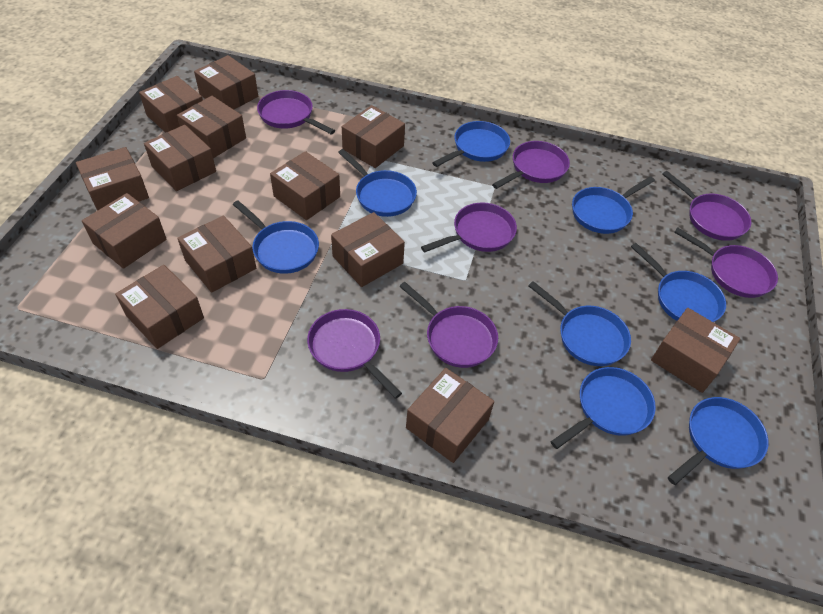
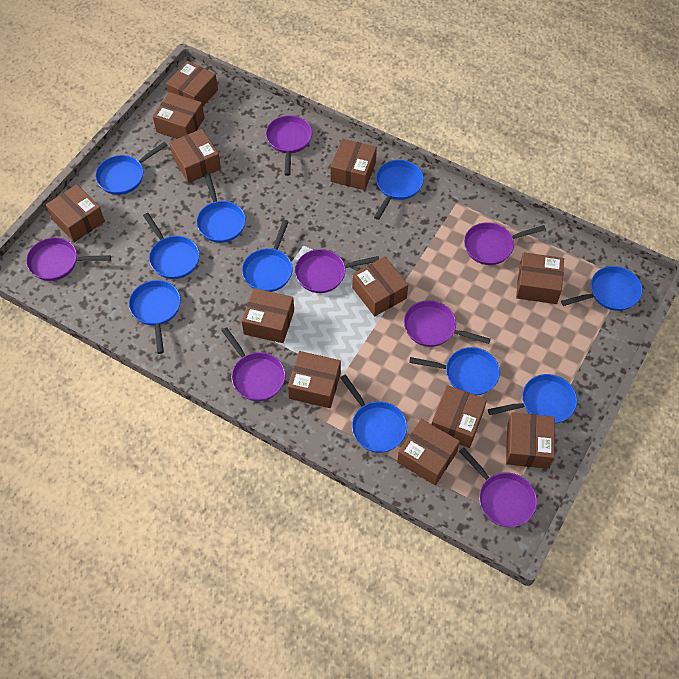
blue pan: [233,200,319,274] [338,149,417,217] [433,121,510,167] [528,281,631,366] [550,367,656,449] [572,176,655,234] [631,243,726,322] [668,397,768,485] = 8 -> [95,142,167,195] [129,280,181,354] [143,213,200,279] [196,174,246,243] [242,220,293,292] [340,374,407,453] [374,160,424,220] [409,347,500,396] [488,374,577,424] [561,266,643,311] = 10
brown box: [76,147,149,211] [82,193,167,269] [115,265,204,349] [139,76,203,133] [144,125,216,191] [177,96,246,158] [177,215,256,293] [194,55,258,109] [270,151,340,220] [331,212,405,287] [342,105,405,168] [406,368,494,463] [651,308,740,393] = 13 -> [46,184,105,242] [153,92,205,139] [166,61,218,106] [169,129,221,183] [242,288,294,343] [288,351,341,408] [330,139,377,190] [352,256,408,316] [397,419,460,485] [432,385,487,448] [506,412,555,469] [516,252,564,304] = 12

